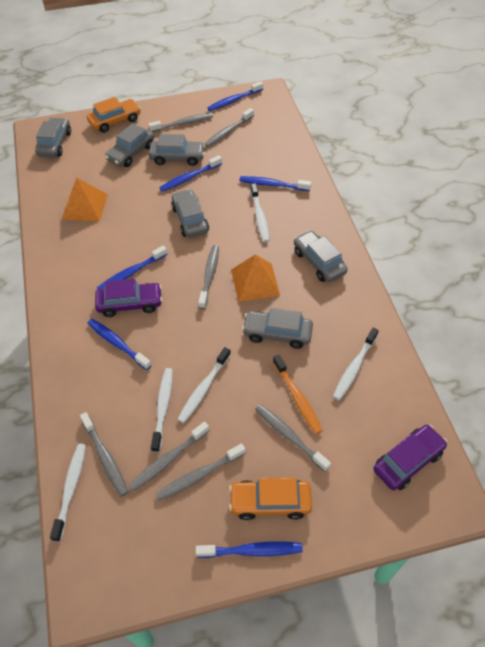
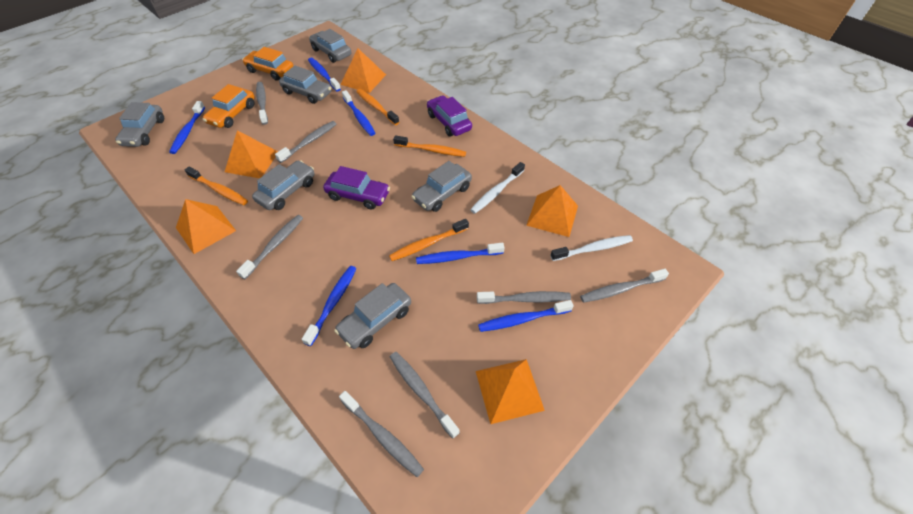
orange pyramid: [62,177,108,222] [231,254,280,302] = 2 -> [176,199,236,254] [225,130,278,178] [340,49,386,93] [476,359,545,424] [526,185,578,237] = 5
orange toothbrush: [273,355,323,434] = 1 -> [185,167,248,205] [356,89,399,125] [389,219,469,261] [393,135,466,157] = 4
white toothbrush: [50,444,86,542] [151,368,173,453] [177,347,231,423] [250,183,270,242] [333,328,379,400] = 5 -> [470,162,525,214] [550,235,633,261] = 2

